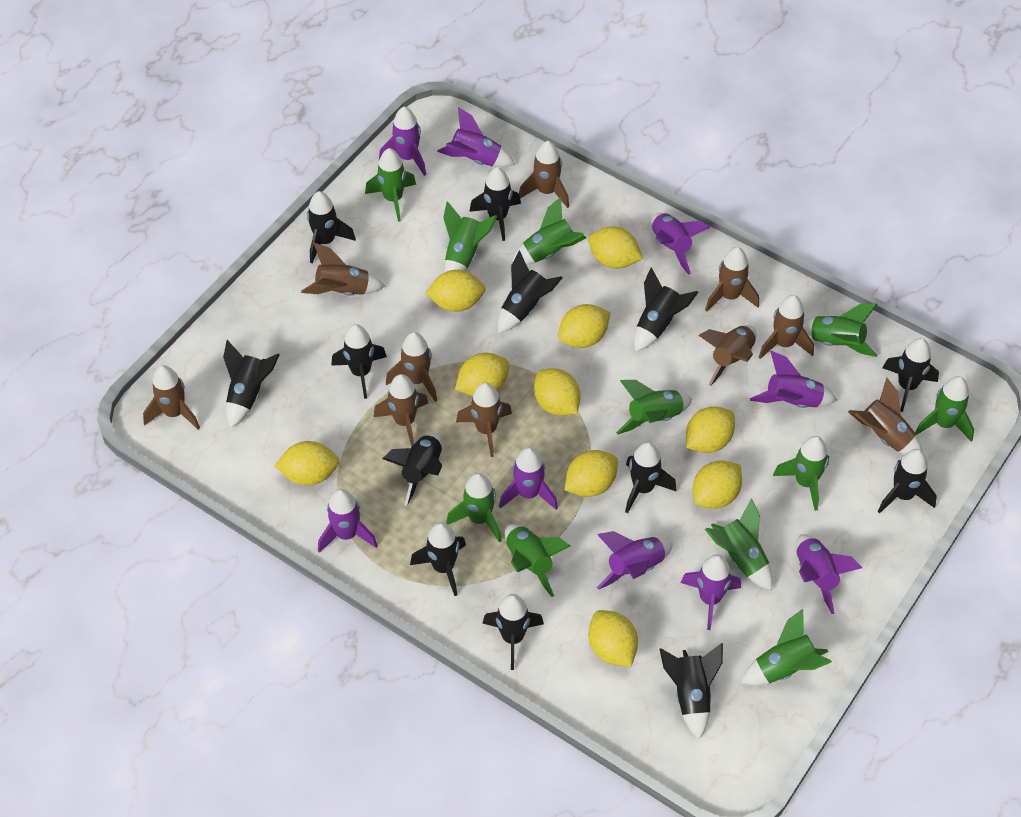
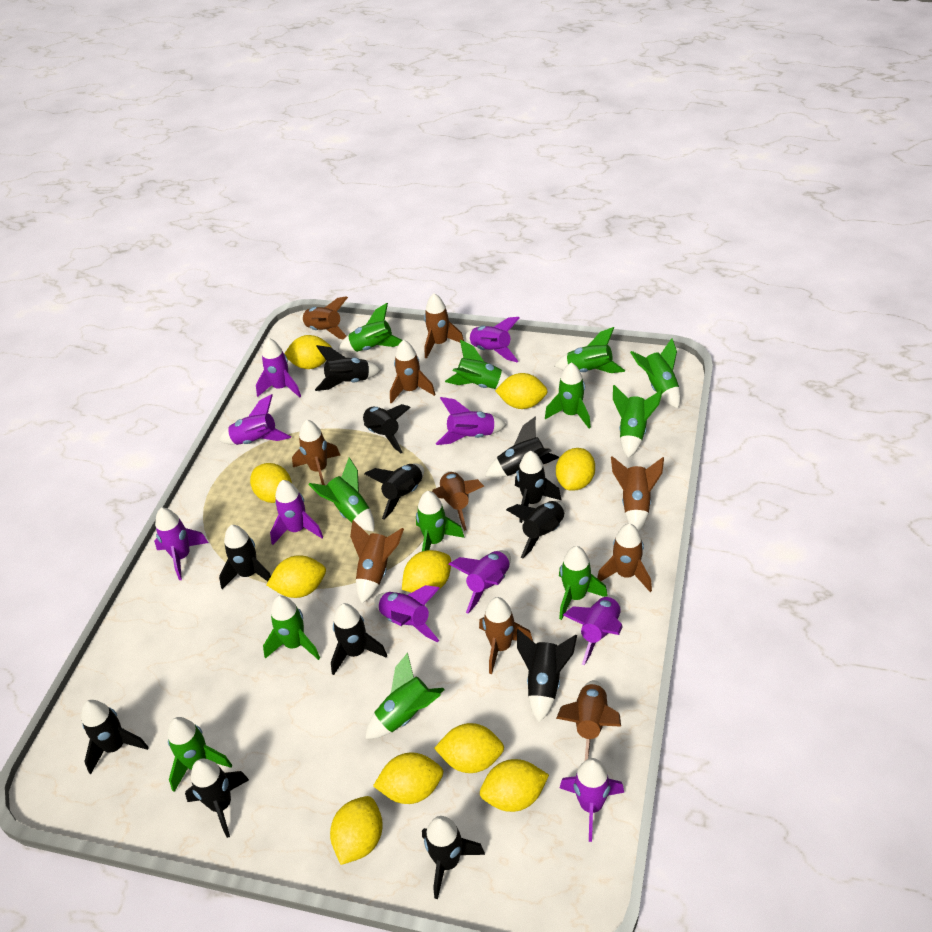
black rocket: [223,340,280,428] [307,191,356,263] [331,324,387,399] [382,433,442,506] [410,522,466,596] [469,167,521,241] [483,594,544,670] [498,250,563,333] [625,442,676,513] [634,267,699,352] [660,643,723,739] [878,449,937,513] [883,338,939,412] = 13 -> [81,700,149,774] [185,758,249,838] [219,525,271,589] [315,345,381,391] [331,603,387,675] [363,404,411,453] [364,464,424,519] [422,816,485,899] [485,417,559,478] [506,501,566,559] [515,451,561,523] [517,629,577,723] = 12
green rocket: [365,148,416,222] [443,201,497,272] [446,473,502,543] [505,524,571,597] [511,197,586,265] [616,380,692,434] [705,498,773,590] [741,609,832,685] [773,436,829,511] [803,303,878,357] [915,376,974,442] = 11 -> [167,717,232,792] [263,595,320,660] [308,457,374,532] [339,303,402,352] [365,653,445,739] [416,491,465,551] [445,339,510,389] [545,362,591,429] [554,327,625,373] [559,546,608,620] [613,385,663,458] [630,338,681,408] = 12
purple rocket: [318,489,378,553] [379,107,426,176] [437,107,515,167] [499,447,558,510] [597,531,673,590] [651,213,710,275] [680,554,741,630] [750,351,837,408] [796,534,862,614] = 9 -> [154,508,208,580] [219,394,291,445] [256,338,301,397] [270,480,323,545] [374,585,440,642] [436,397,507,445] [449,550,511,614] [465,317,520,362] [560,758,624,842] [563,595,623,666] = 10

